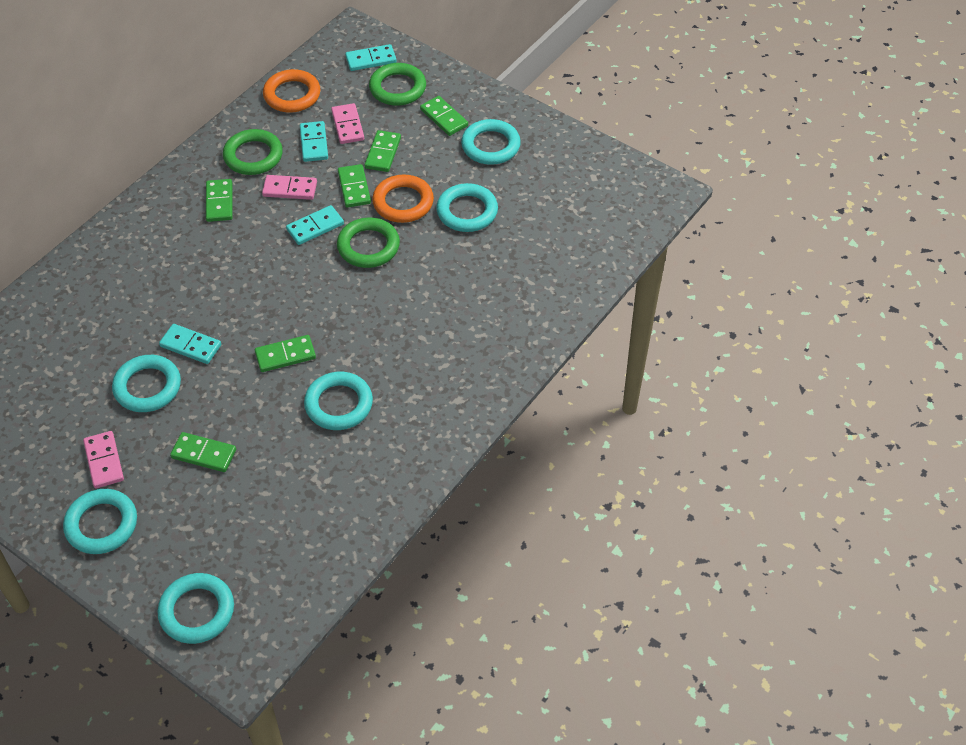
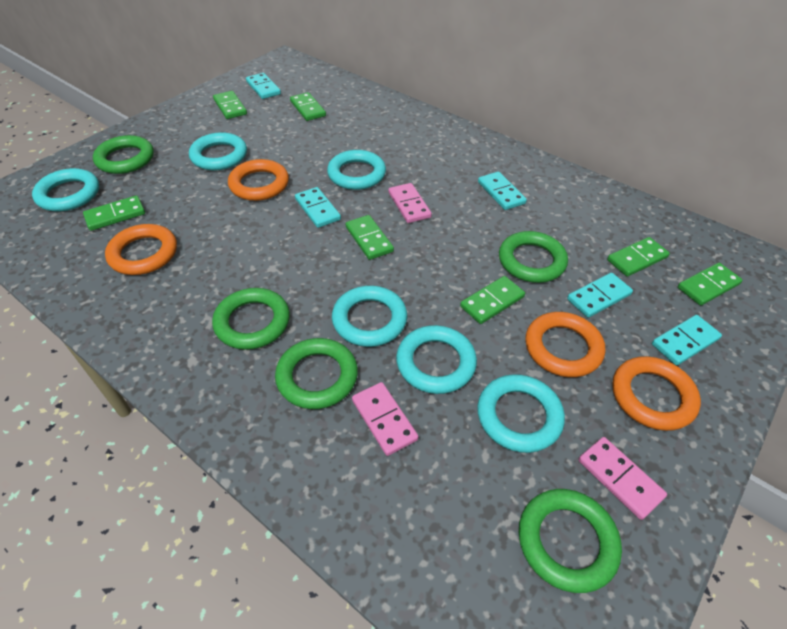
green domino: [170,432,236,472] [206,179,233,222] [255,335,316,372] [338,164,371,208] [365,130,401,172] [420,96,468,136] = 6 -> [83,196,145,231] [213,91,247,119] [290,92,326,121] [346,215,394,260] [460,276,525,324] [607,237,670,277] [678,263,743,306] = 7
green ring: [223,129,283,175] [337,217,400,268] [369,63,426,106] = 3 -> [93,135,154,174] [212,288,290,350] [275,338,358,409] [499,231,568,283] [519,489,622,593] = 5
orange ring: [263,69,320,113] [372,174,434,223] = 2 -> [105,224,177,275] [228,159,289,201] [525,312,605,377] [612,356,701,431] = 4
turquoise domino: [159,324,221,364] [286,205,344,245] [300,121,328,162] [345,44,397,71] = 4 -> [246,73,281,99] [295,187,341,228] [478,172,527,210] [567,273,633,318] [652,315,722,365] = 5

